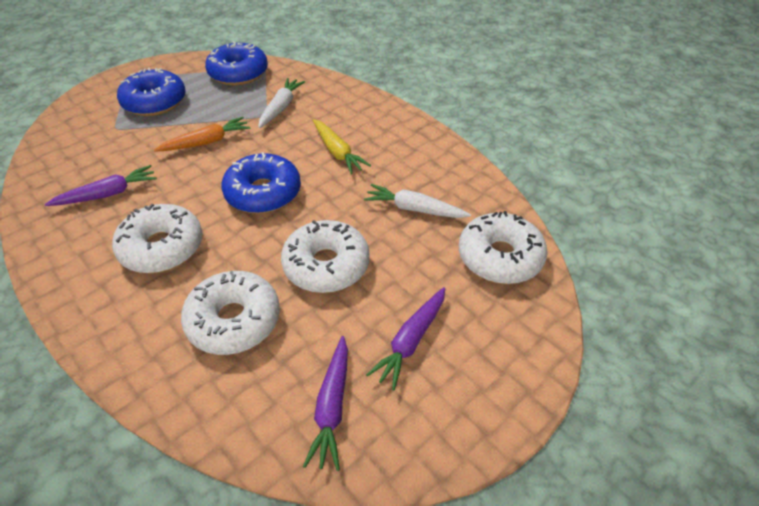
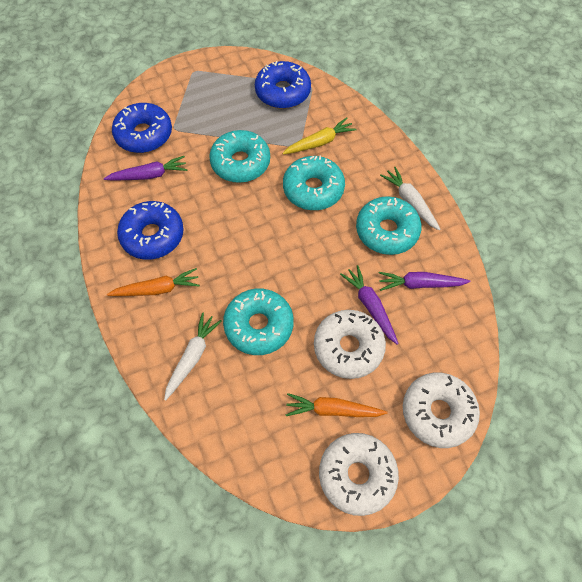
orange carrot: [154,117,250,152] = 1 -> [107,268,200,296] [286,393,387,417] = 2
turquoise donut: none = 0 -> [209,130,270,183] [223,289,294,355] [283,155,345,210] [356,196,422,255] = 4
white donut: [112,204,203,273] [181,271,280,355] [281,220,370,293] [459,211,548,284] = 4 -> [314,310,386,379] [319,433,399,516] [403,373,480,448] = 3

